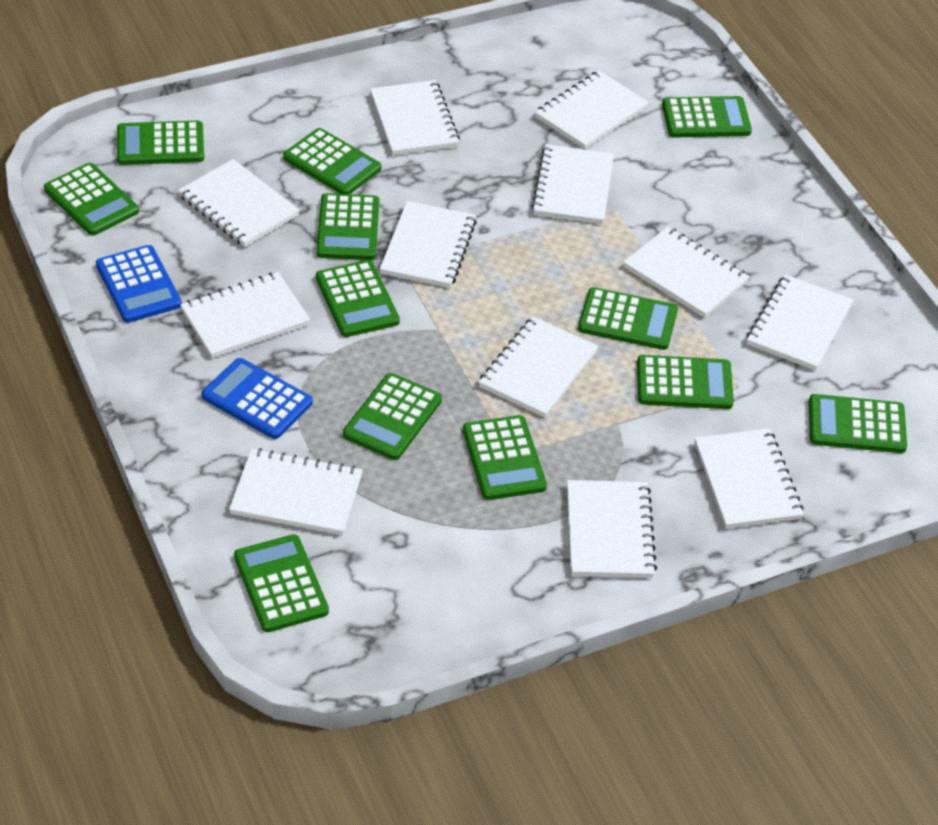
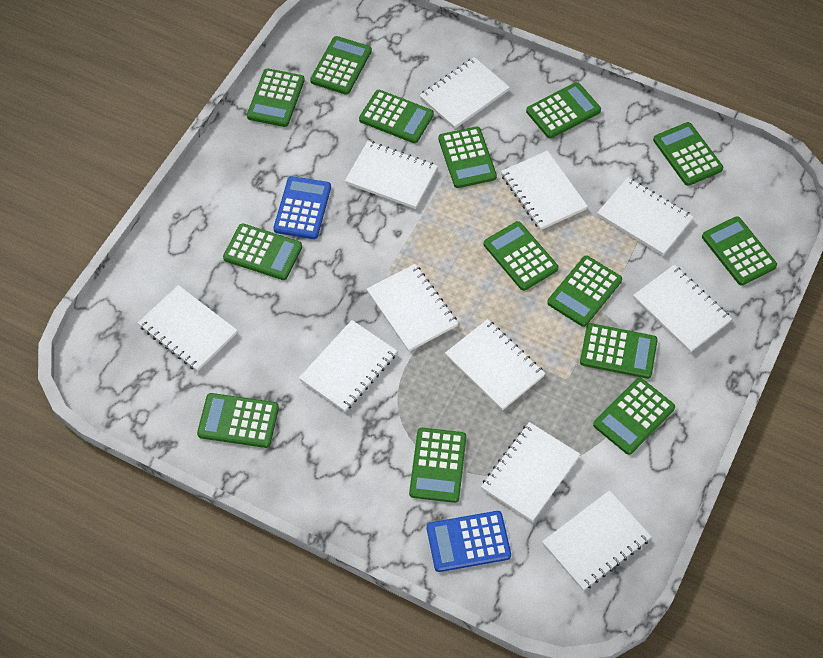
green calculator: [44,163,139,236] [117,121,204,165] [234,534,329,632] [283,128,381,194] [316,193,379,260] [316,260,400,337] [343,373,442,460] [463,415,547,500] [578,287,678,350] [637,355,734,409] [662,96,752,138] [809,394,907,453] = 12 -> [197,393,279,448] [223,223,302,280] [247,68,305,127] [310,36,372,95] [359,90,434,143] [409,428,466,503] [439,127,497,188] [484,221,558,291] [526,82,601,138] [547,256,622,327] [580,323,658,379] [593,378,675,455] [653,122,723,186] [702,216,777,286] = 14
white notebook: [178,159,300,247] [181,272,310,358] [229,448,363,535] [370,80,460,155] [380,201,477,288] [479,316,599,418] [531,144,614,224] [535,71,649,149] [567,480,657,578] [623,227,750,318] [694,429,804,529] [747,274,854,371] = 12 -> [138,285,238,372] [299,320,397,412] [345,141,438,209] [367,264,458,352] [419,57,510,129] [445,319,545,411] [481,422,580,522] [501,151,588,230] [542,490,652,591] [597,177,694,256] [633,265,732,353] = 11

